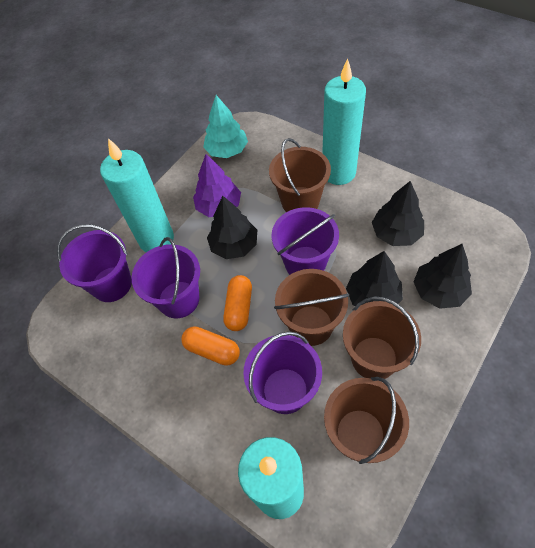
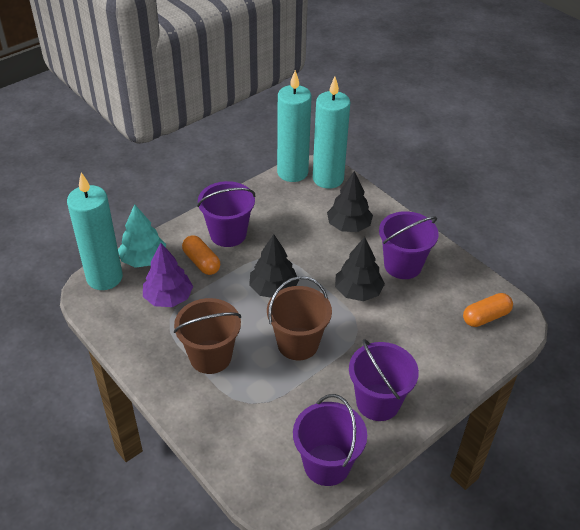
black tree: [207,196,257,259] [346,251,403,306] [372,181,424,246] [414,244,472,309] = 4 -> [249,234,299,298] [327,171,373,232] [335,237,385,301] = 3
brown bucket: [269,138,331,212] [274,269,349,346] [324,377,409,464] [343,296,421,379] = 4 -> [174,298,241,374] [267,276,332,360] = 2

